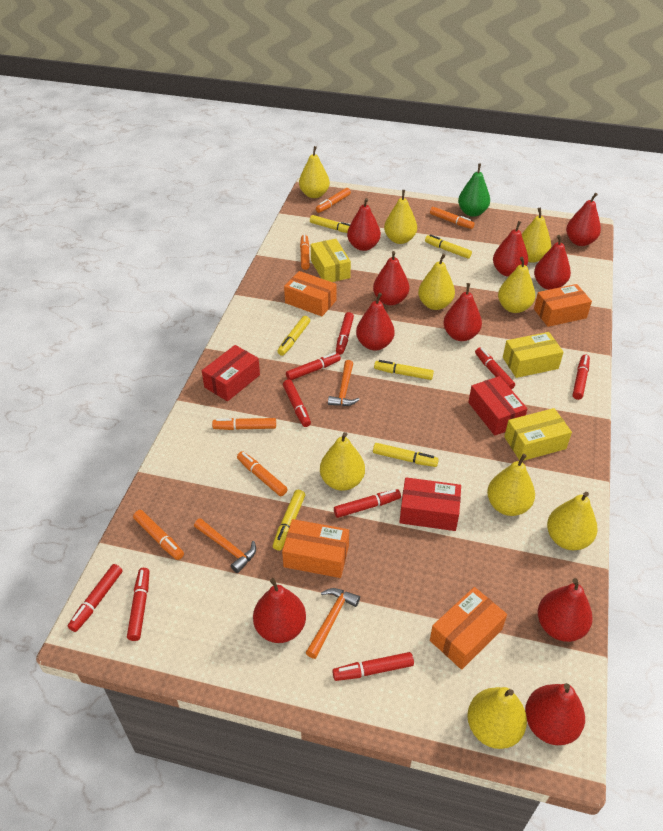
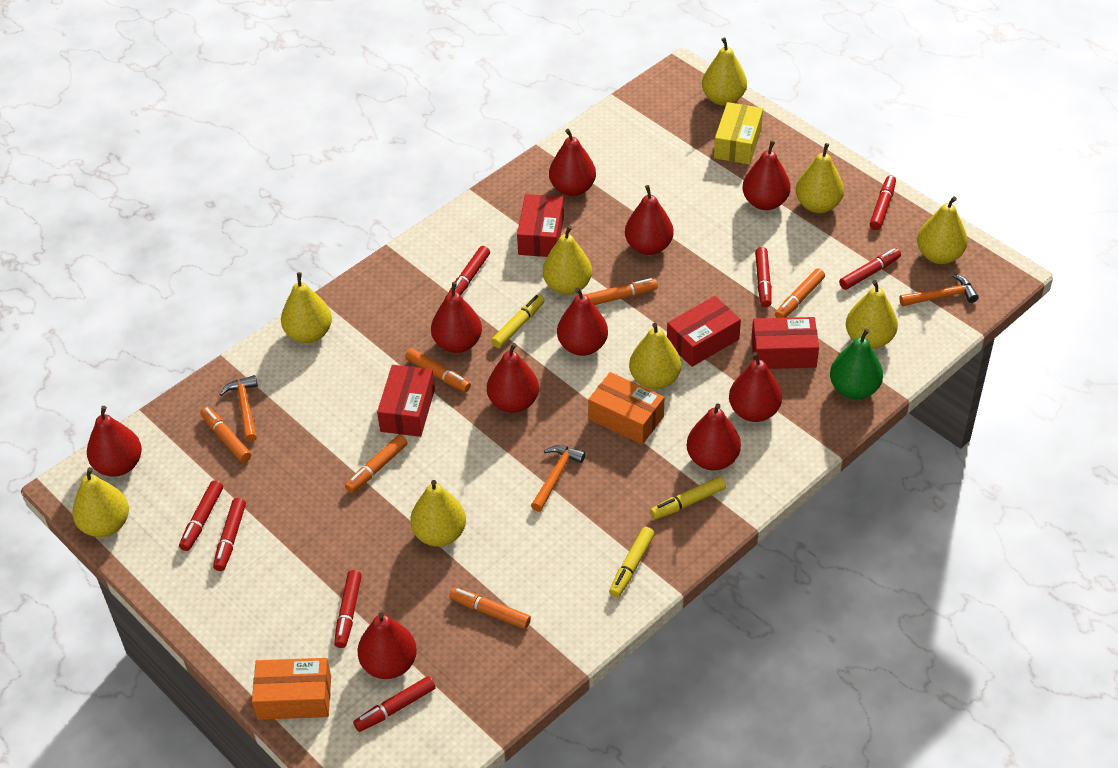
orange box: [282,519,349,578] [284,271,336,316] [430,587,507,670] [534,284,592,327] = 4 -> [252,658,331,720] [588,372,665,444] = 2
red box: [202,345,260,401] [399,477,461,531] [468,376,527,436] = 3 -> [377,365,435,437] [517,194,564,257] [667,296,741,367] [751,317,819,369] = 4
red marker: [68,564,123,632] [127,568,149,641] [283,379,311,427] [286,352,341,380] [332,652,414,681] [334,489,401,518] [336,312,354,354] [475,348,515,390] [573,355,590,400] = 9 -> [179,480,223,551] [213,498,246,571] [334,570,362,648] [353,676,436,732] [448,246,490,295] [755,247,772,307] [839,248,901,290] [870,175,896,230] = 8
yellow box: [311,239,351,282] [503,332,564,378] [504,408,572,461] = 3 -> [714,102,763,165] = 1
yellow marker: [273,490,305,551] [277,316,310,356] [310,215,350,233] [373,443,439,467] [374,360,434,380] [425,234,472,259] = 6 -> [491,294,545,348] [609,527,655,597] [650,476,726,519] = 3

